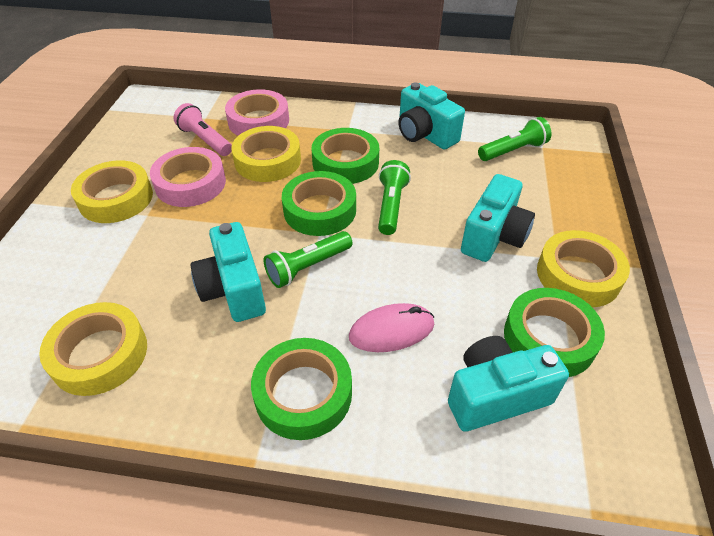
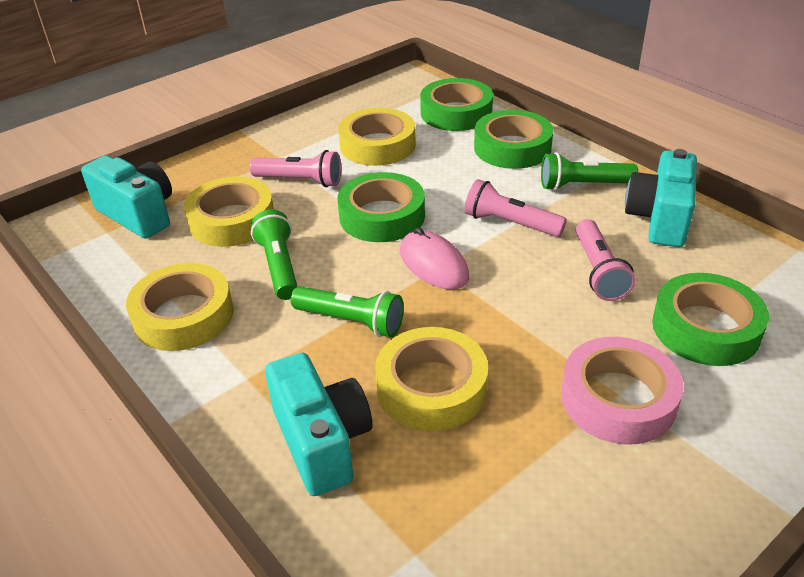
pink flashlight: [174,103,232,156] = 1 -> [249,150,341,187] [465,179,567,237] [576,219,636,301] = 3
pink tape: [150,147,226,207] [225,89,289,136] = 2 -> [561,337,684,444] = 1
turquoise camera: [191,222,266,322] [398,82,465,150] [448,336,569,432] [461,174,535,262] = 4 -> [81,155,172,239] [265,353,372,496] [625,149,697,247] = 3

